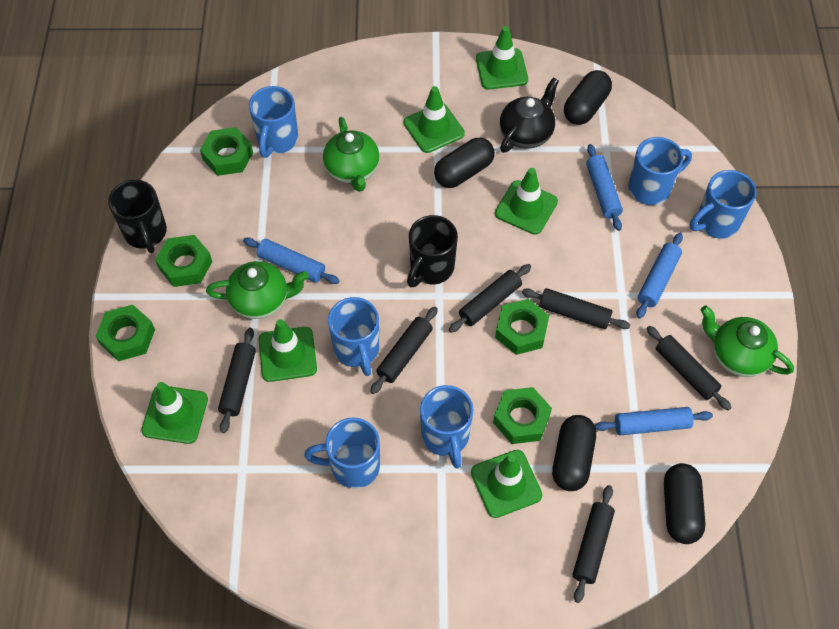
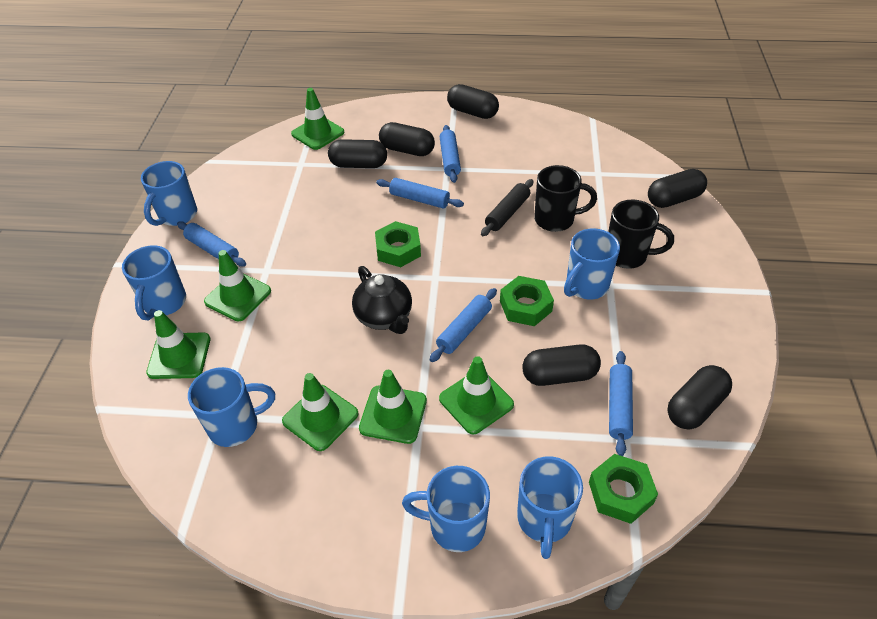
black capsule: [434,138,495,188] [552,415,596,491] [564,70,612,125] [664,463,705,544] = 4 -> [328,139,387,168] [379,122,435,156] [447,84,499,119] [522,344,601,386] [648,169,707,208] [667,365,732,430] = 6
black rolling pin: [218,328,256,433] [370,307,438,394] [449,264,531,333] [522,288,630,329] [573,485,615,603] [646,326,732,411] = 6 -> [481,179,533,236] = 1
blue rolling pin: [243,237,340,284] [586,144,623,231] [595,407,713,435] [636,233,683,319] = 4 -> [177,221,246,267] [376,178,464,209] [430,288,497,362] [440,125,461,183] [609,351,633,456] = 5
green nut: [95,305,155,361] [155,235,212,287] [200,127,253,176] [493,387,552,444] [495,299,550,355] = 5 -> [375,221,421,267] [500,276,554,326] [589,454,658,524] = 3
green teapot: [206,261,309,319] [323,117,380,192] [701,305,794,377] = 3 -> none = 0

